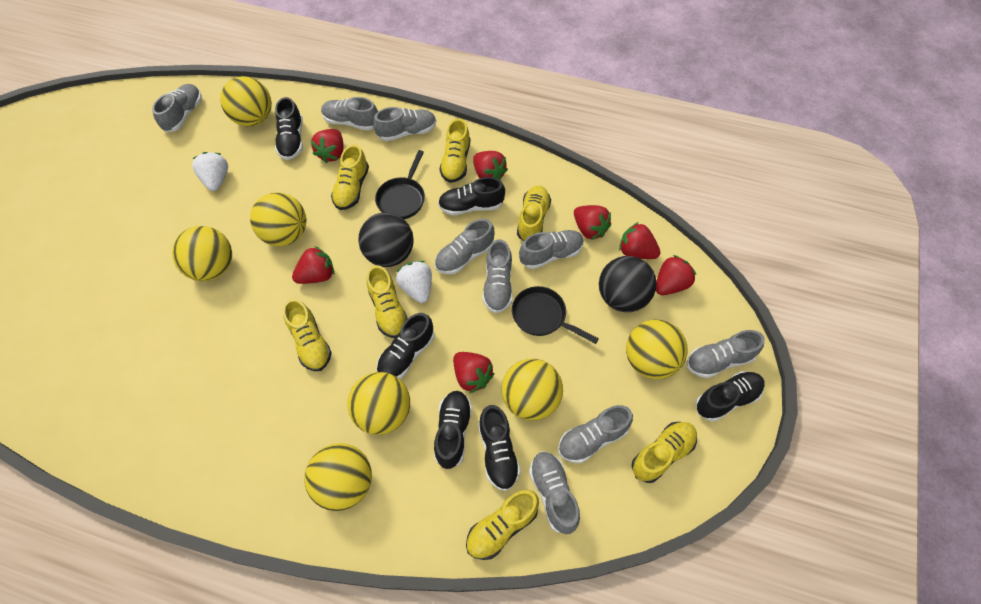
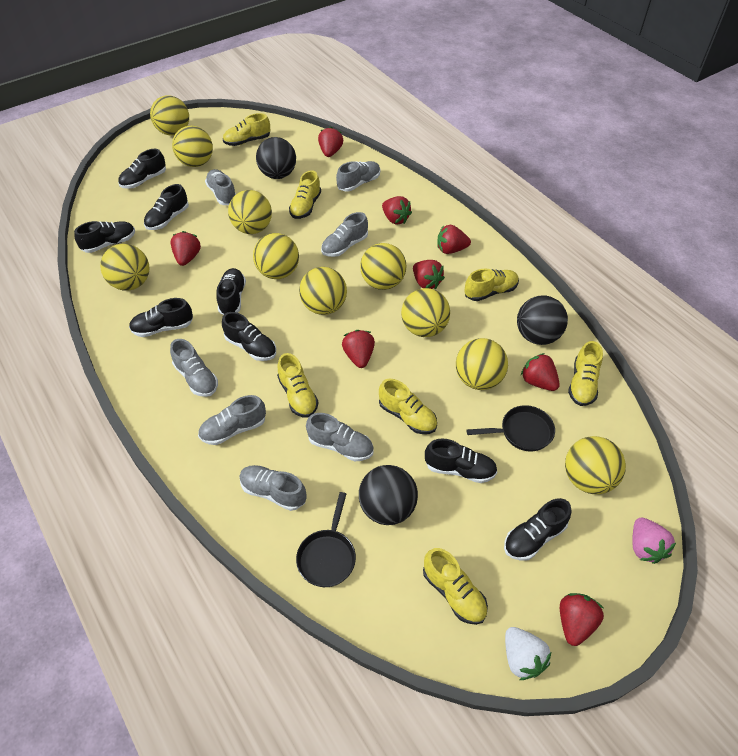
black ball: [358,213,414,267] [599,256,657,312] = 2 -> [256,137,296,179] [359,465,418,525] [517,296,568,345] = 3
black shoe: [275,97,303,160] [377,313,434,379] [434,391,472,470] [438,177,505,215] [478,405,521,491] [696,371,765,422] = 6 -> [74,221,135,253] [118,149,166,189] [129,298,193,337] [144,184,189,230] [216,268,246,315] [222,312,276,361] [425,438,497,483] [504,498,572,561] = 8
grey shoe: [152,84,202,132] [321,97,378,131] [373,107,436,141] [434,219,494,274] [482,239,513,313] [519,230,584,269] [529,451,580,534] [558,405,633,463] [687,330,765,378] = 9 -> [170,339,218,397] [198,395,266,445] [205,169,236,205] [240,465,306,511] [306,413,374,461] [321,212,368,257] [336,161,380,192] = 7
pink strawberry: none = 0 -> [632,518,676,564] = 1
red strawberry: [292,246,334,284] [311,129,344,163] [453,352,495,394] [473,151,508,180] [574,205,611,240] [619,222,661,259] [656,255,696,295] = 7 -> [170,231,201,266] [318,127,343,157] [342,330,375,368] [382,196,412,224] [413,260,445,289] [437,225,471,254] [521,353,560,391] [560,593,604,646] = 8
white strawberry: [192,152,228,191] [396,261,432,303] = 2 -> [505,627,551,680] = 1
yellow ball: [172,226,232,281] [220,76,272,127] [250,193,306,246] [304,443,372,511] [348,372,410,435] [502,359,563,421] [626,319,688,379] = 7 -> [100,244,150,290] [150,95,189,136] [172,126,213,167] [228,190,272,234] [253,233,299,279] [299,267,347,315] [360,243,407,290] [401,288,450,337] [456,338,508,390] [565,436,626,494] = 10

